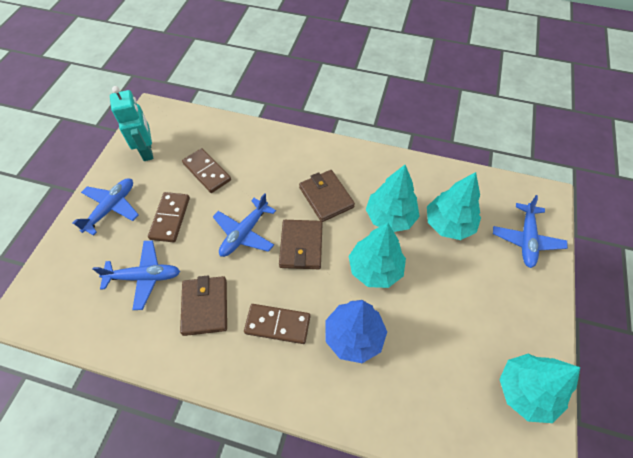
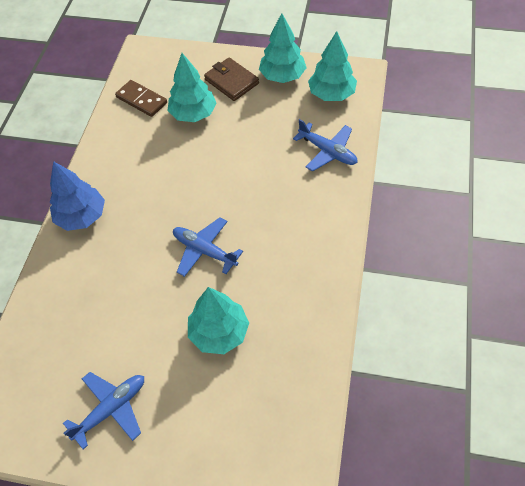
blue plane: [72,178,139,236] [92,240,180,310] [213,193,276,257] [493,195,568,268] = 4 -> [63,372,144,449] [173,217,243,277] [293,119,358,172] = 3
brown domino: [148,192,190,242] [182,148,231,193] [244,304,310,344] = 3 -> [115,80,167,117] = 1
brown wallet: [180,275,227,336] [279,220,323,269] [299,170,355,222] = 3 -> [204,58,259,101] = 1
turquoise robot: [110,86,153,161] = 1 -> none = 0

